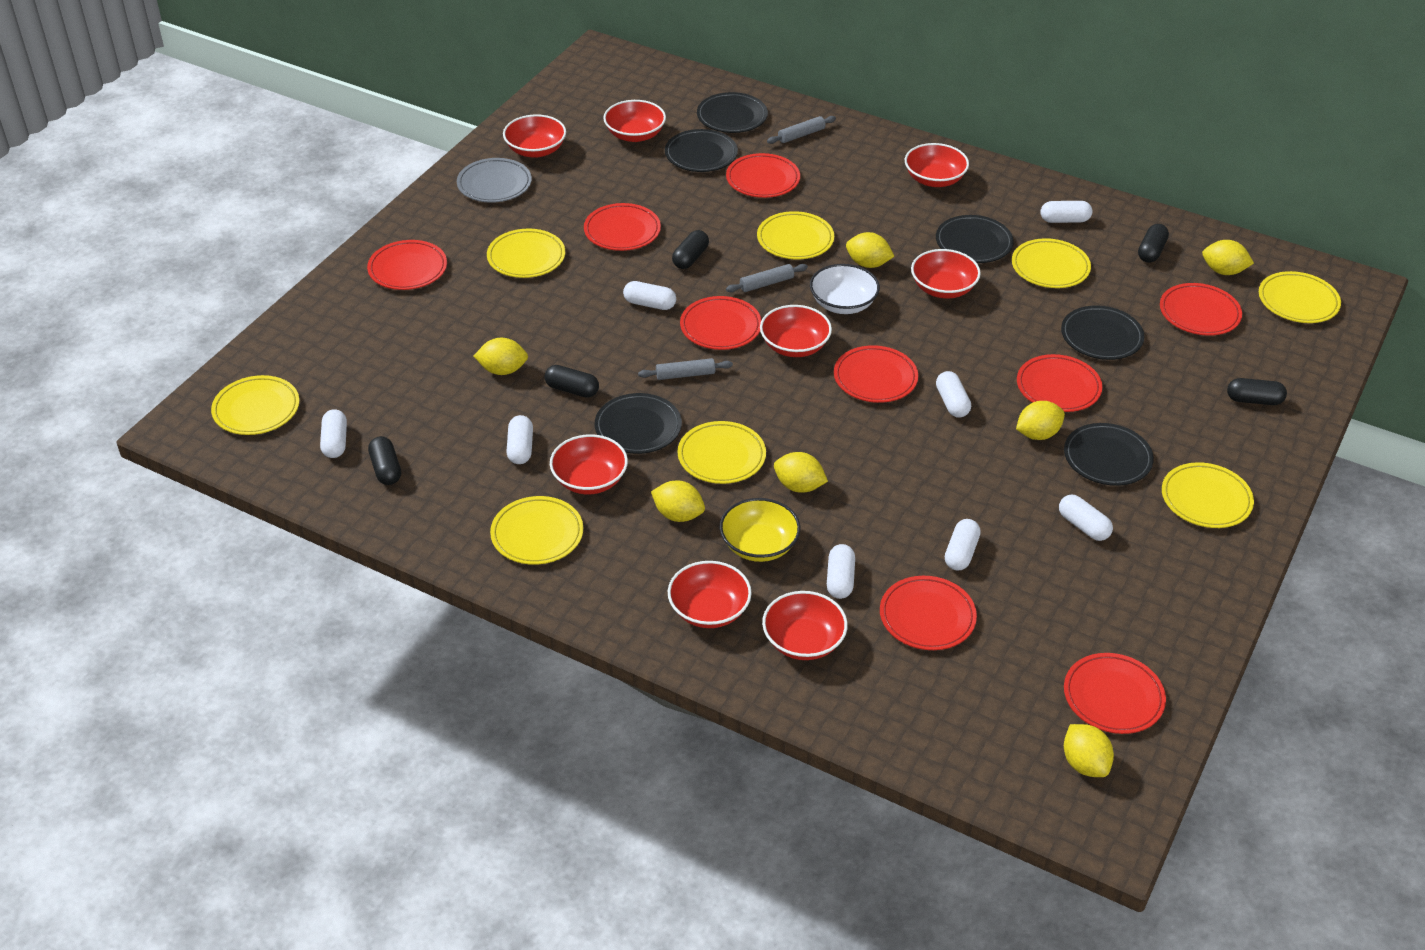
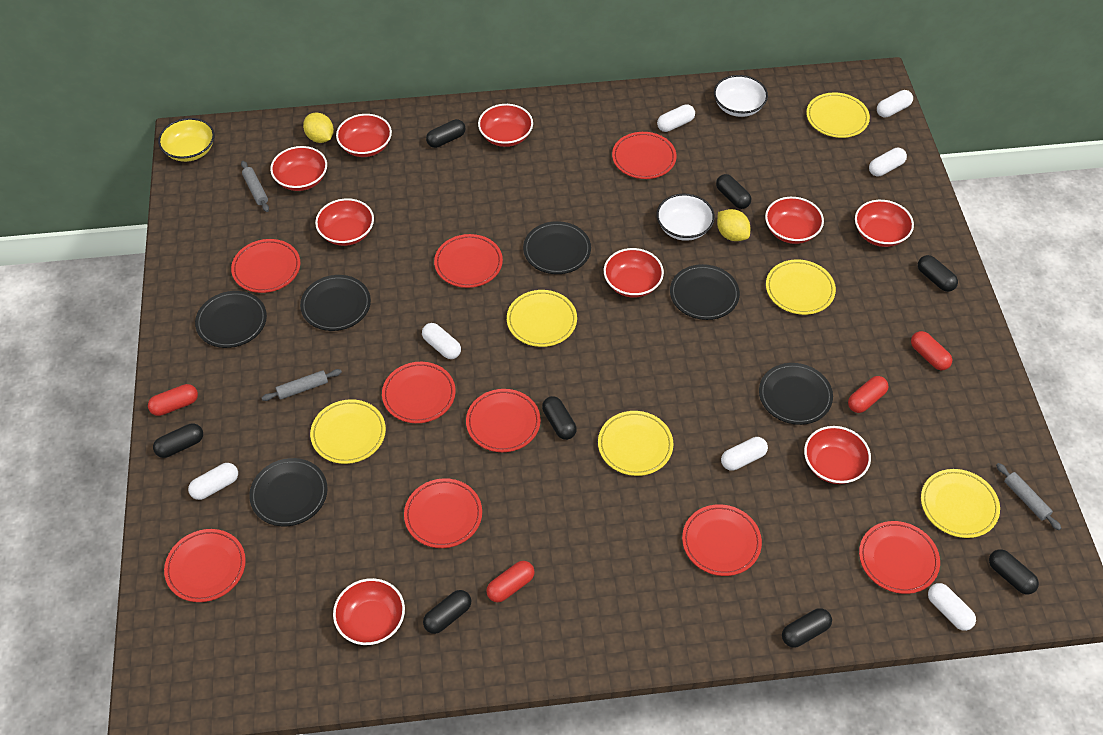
black capsule: [368,436,401,485] [545,365,599,398] [672,230,709,269] [1138,224,1169,263] [1227,378,1287,405] = 5 -> [153,423,203,458] [423,590,471,634] [426,119,466,148] [542,396,577,440] [716,174,751,209] [782,608,832,647] [918,255,958,292] [989,549,1039,594] = 8
grey plate: [457,158,532,203] = 1 -> none = 0
red bowl: [503,114,566,158] [550,434,628,494] [603,100,666,142] [668,561,752,628] [760,305,832,357] [762,591,848,660] [905,143,969,187] [911,249,981,298] = 8 -> [270,146,327,191] [315,198,374,246] [333,578,405,645] [336,114,392,157] [478,104,533,147] [604,248,664,298] [765,197,824,244] [804,426,871,484] [855,200,914,247] = 9
red capsule: none = 0 -> [148,384,198,416] [486,561,535,602] [848,376,888,413] [911,331,952,370] = 4
white bowl: [810,264,880,314] = 1 -> [656,194,715,241] [714,75,768,117] = 2
white capsule: [320,409,347,458] [507,415,533,464] [623,281,676,310] [827,544,855,599] [936,371,971,418] [945,519,981,570] [1041,201,1092,223] [1059,495,1113,541] = 8 -> [188,463,238,500] [422,323,461,359] [657,104,695,132] [721,437,768,471] [869,148,907,176] [877,90,913,118] [928,583,976,631] = 7
yellow lemon: [474,338,528,375] [651,481,705,522] [774,452,828,493] [846,232,895,268] [1016,401,1065,440] [1064,724,1114,777] [1202,240,1254,275] = 7 -> [303,112,334,143] [717,209,750,241] = 2
yellow plate: [211,375,300,435] [487,228,565,278] [490,496,583,565] [678,421,766,484] [757,211,834,259] [1012,238,1091,288] [1162,462,1254,528] [1259,271,1341,323] = 8 -> [310,399,386,464] [507,290,577,347] [598,411,673,476] [766,259,836,315] [806,92,870,138] [921,469,1000,538] = 6

